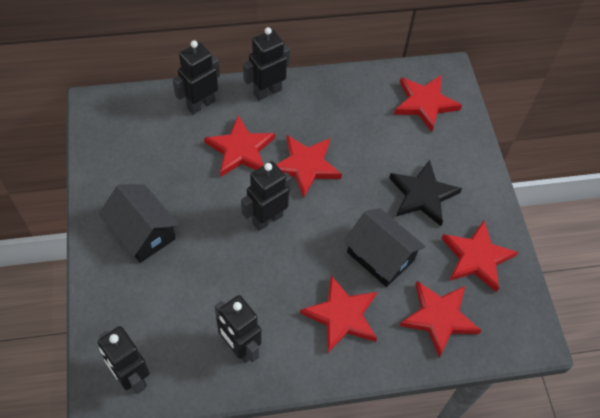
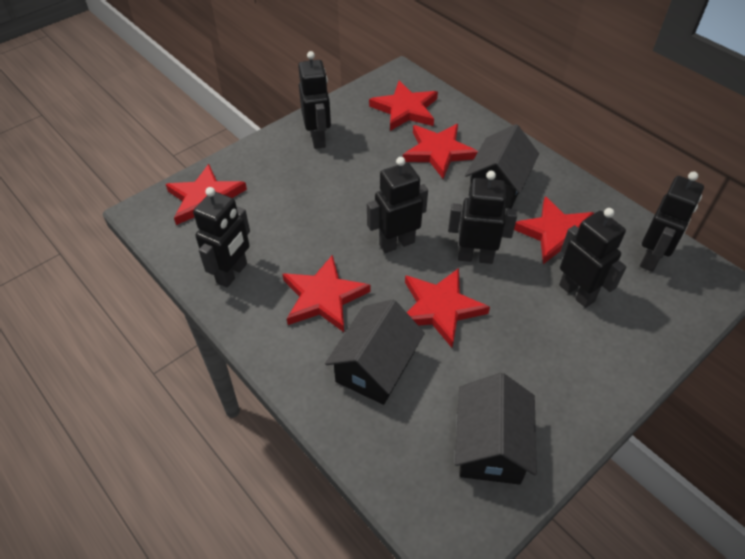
black house: [99,184,179,263] [343,208,425,287] = 2 -> [325,299,425,405] [455,373,537,485] [465,124,539,209] = 3
black robot: [98,326,150,394] [173,40,220,115] [215,295,262,363] [241,161,291,231] [243,27,290,101] = 5 -> [193,187,250,288] [298,51,331,149] [367,157,428,253] [448,171,517,264] [559,208,626,308] [640,171,704,272] = 6
black star: [389,160,462,226] = 1 -> none = 0

